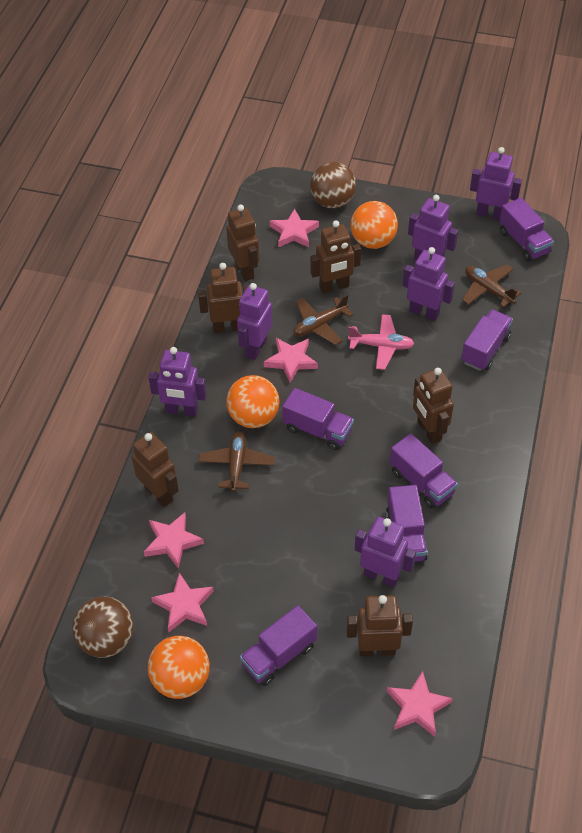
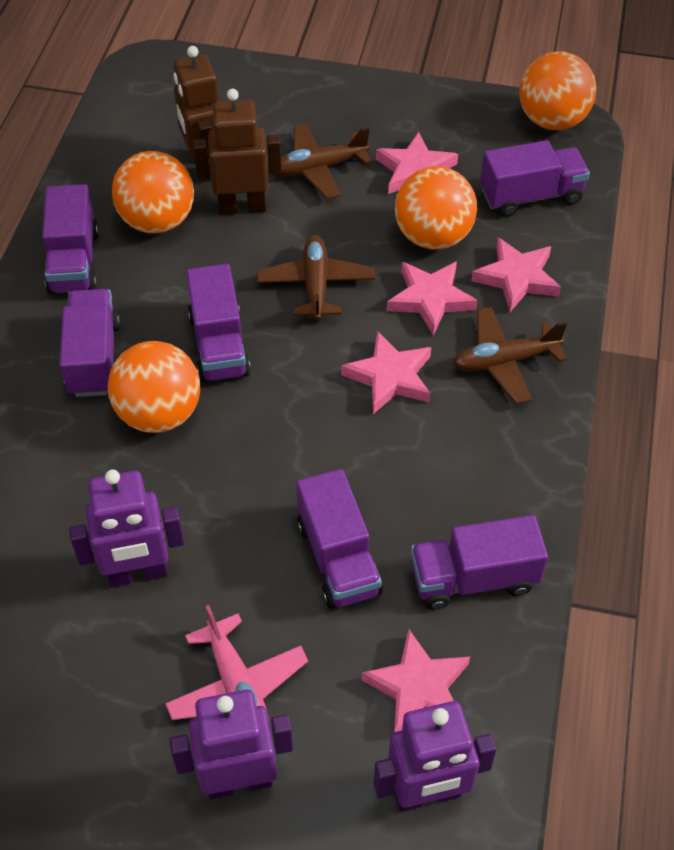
brown ball: [72,596,134,658] [310,162,356,209] = 2 -> none = 0
brown robot: [132,432,179,507] [198,263,248,333] [226,204,259,281] [310,221,361,293] [347,595,413,657] [413,368,454,444] = 6 -> [173,46,219,182] [193,89,282,215] = 2
orange ball: [148,636,210,699] [227,375,279,428] [351,201,398,249] = 3 -> [108,341,200,433] [112,151,194,234] [395,166,477,250] [519,51,597,130] = 4
purple robot: [149,347,207,416] [237,283,273,360] [355,517,416,587] [403,247,455,321] [408,195,458,260] [470,147,522,220] = 6 -> [69,470,184,587] [169,690,293,799] [374,701,497,812] = 3

